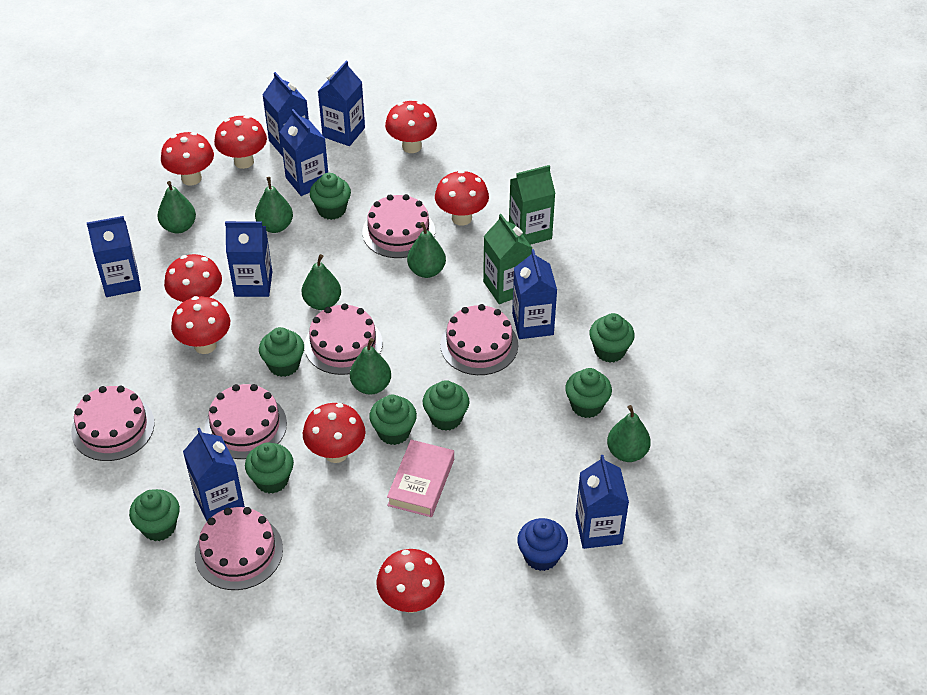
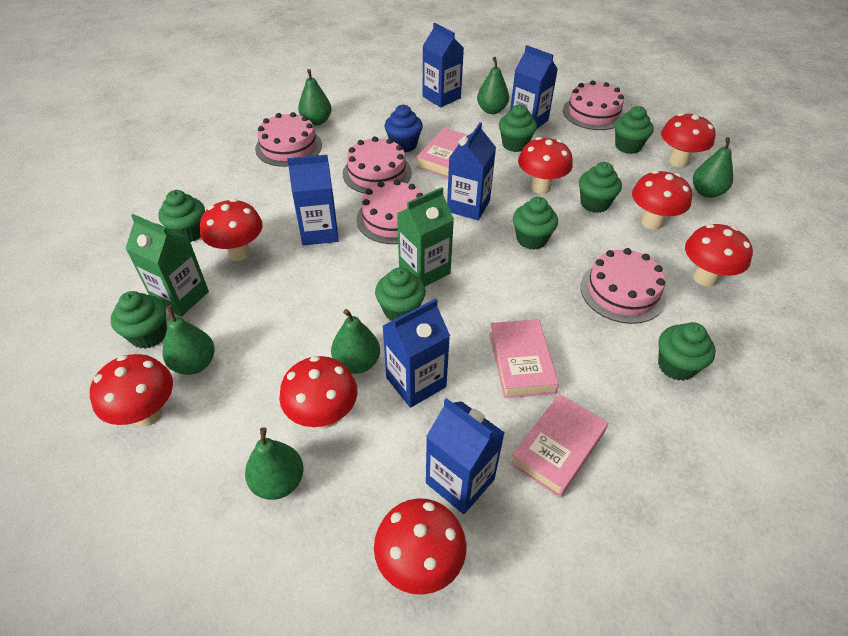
blue carton: [87,216,141,297] [183,428,245,521] [225,221,272,297] [262,72,309,157] [280,109,328,196] [318,61,365,146] [512,249,557,339] [576,455,629,549] = 8 -> [287,155,339,246] [383,298,450,408] [423,23,464,107] [426,398,505,514] [447,122,496,220] [510,45,558,129] = 6
pink book: [387,440,454,517] = 1 -> [416,128,468,178] [489,319,559,398] [510,394,608,498] = 3
pink cake: [71,386,155,461] [195,507,283,590] [204,384,287,459] [304,303,383,375] [362,194,435,258] [440,304,518,375] = 6 -> [255,112,322,167] [343,137,412,194] [356,179,423,244] [563,80,625,130] [580,248,666,324] = 5

